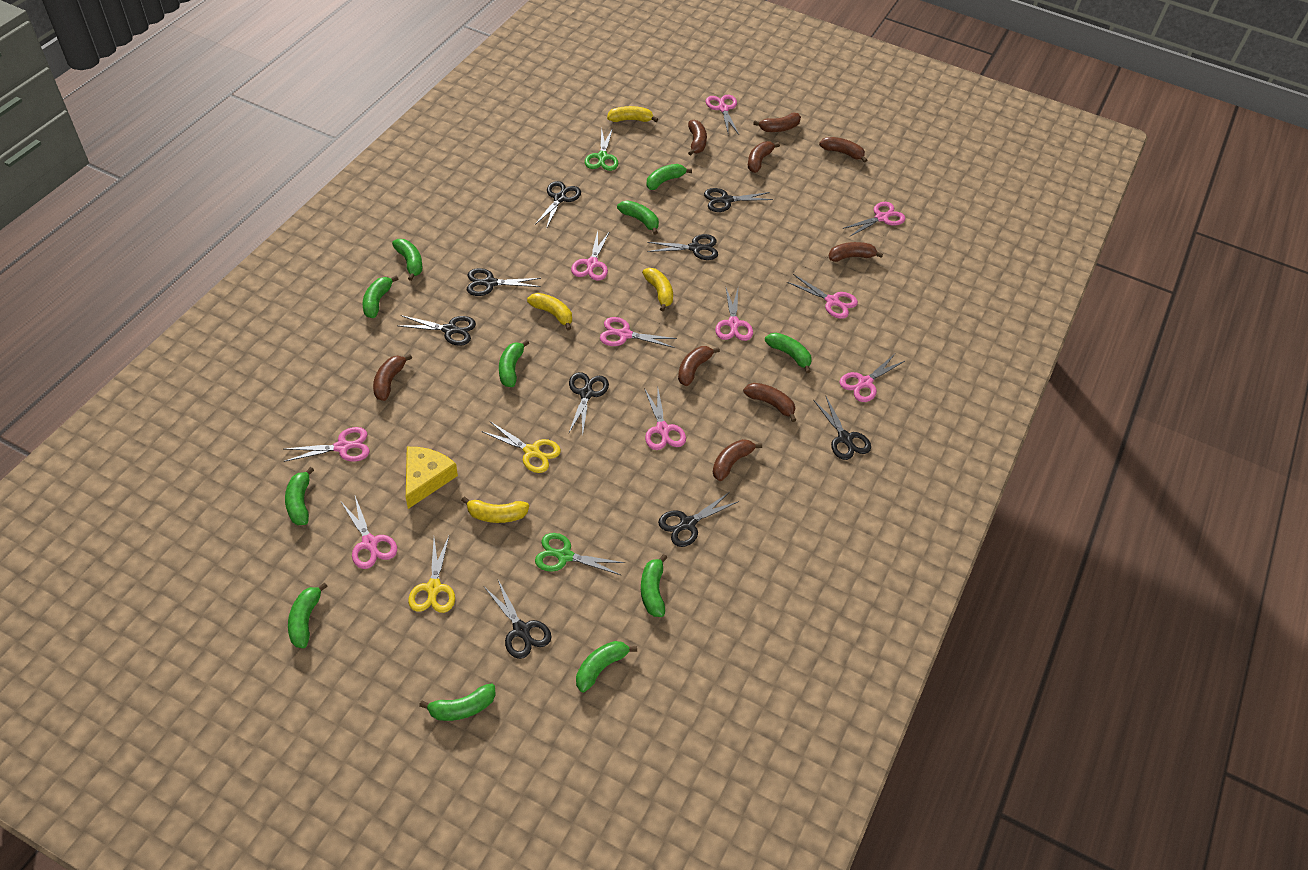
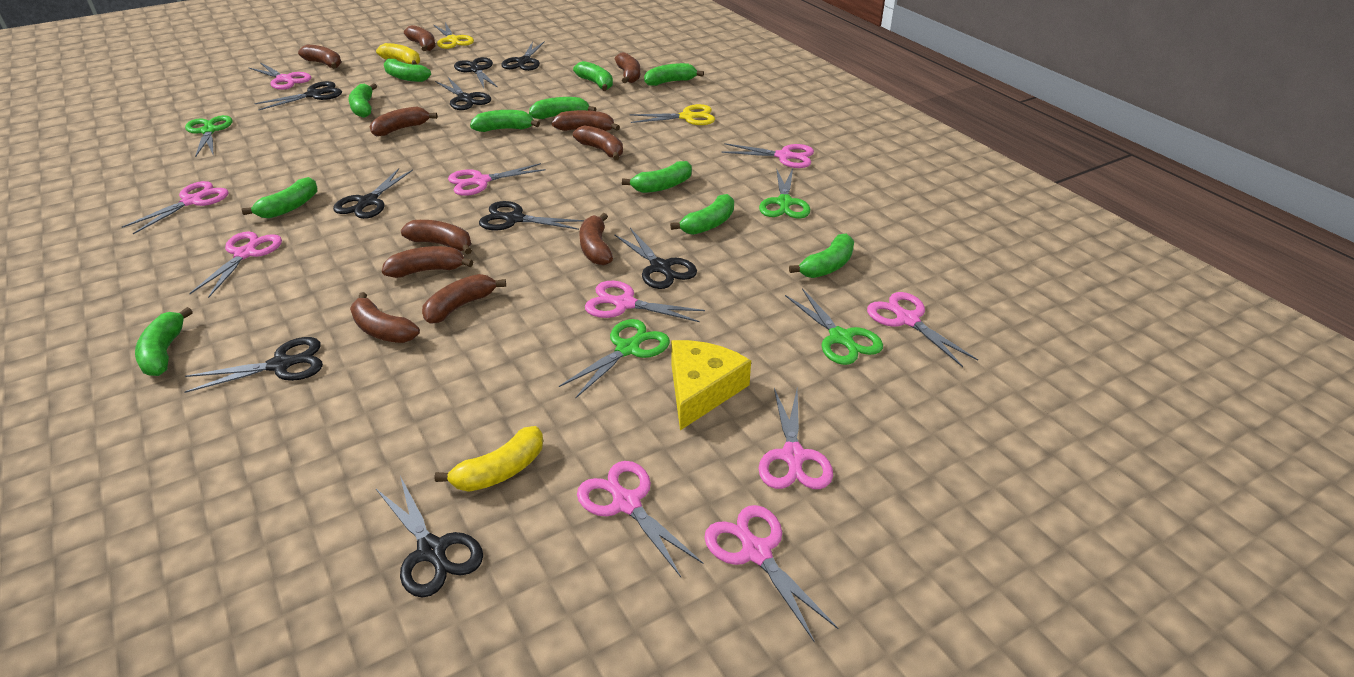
brown banana: [373,354,412,401] [678,346,720,386] [688,120,707,156] [713,439,762,481] [743,383,796,422] [748,141,780,173] [753,113,801,132] [819,137,867,163] [829,242,883,262] = 9 -> [298,45,341,69] [350,292,420,343] [369,107,437,136] [382,246,473,278] [401,220,472,254] [404,25,435,51] [422,274,506,324] [552,110,620,131] [573,125,623,160] [579,213,613,265] [615,52,640,83] = 11
green scissors: [535,533,625,575] [585,128,618,171] = 2 -> [185,115,232,157] [559,319,670,399] [759,168,810,219] [785,288,883,365] = 4
yellow banana: [461,497,529,523] [527,293,572,331] [607,106,658,122] [642,268,673,311] = 4 -> [376,43,420,65] [434,426,543,492] = 2

